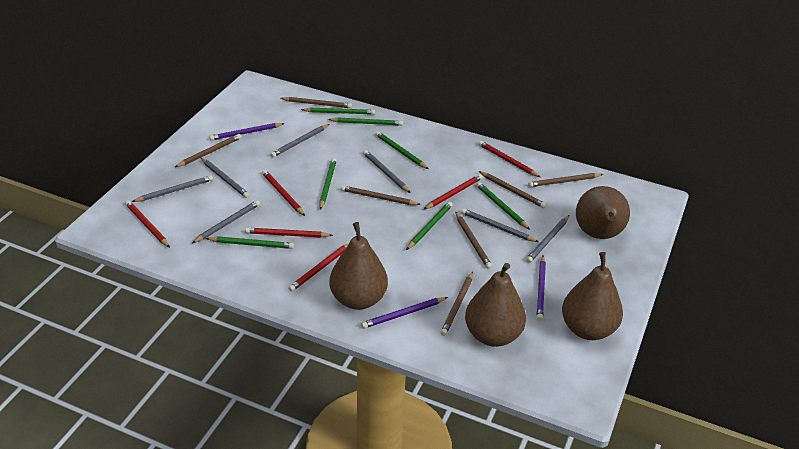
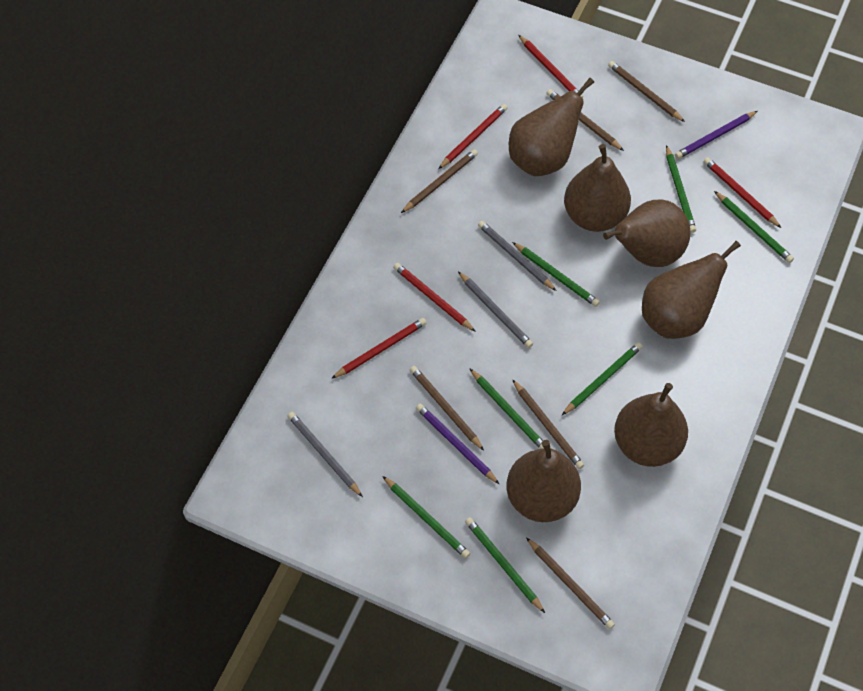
brown pear: [329,222,388,310] [465,263,526,347] [562,252,623,340] [576,186,630,239] = 4 -> [506,440,581,522] [509,78,594,176] [564,144,631,232] [603,200,691,267] [614,383,688,467] [642,241,741,339] = 6
brown pencil: [175,134,241,167] [280,97,352,108] [341,185,421,205] [440,272,473,336] [455,211,492,269] [479,171,546,208] [528,173,603,187] = 7 -> [401,149,478,213] [410,366,484,450] [512,379,584,469] [526,537,615,629] [547,89,624,151] [608,61,685,122] = 6
grey pencil: [132,175,213,202] [192,200,260,243] [201,158,249,198] [270,124,330,157] [363,150,411,193] [461,208,538,242] [526,215,569,263] = 7 -> [288,412,363,497] [458,271,533,348] [478,221,556,291] = 3
purple pencil: [210,123,285,141] [361,297,448,329] [537,255,546,321] = 3 -> [416,403,499,484] [675,111,758,159] = 2
red pencil: [125,200,170,248] [245,228,333,238] [262,170,305,216] [288,243,349,292] [423,174,483,210] [479,141,540,177] = 6 -> [331,318,427,379] [393,263,476,332] [438,104,508,169] [519,35,583,98] [703,157,781,228] = 5

